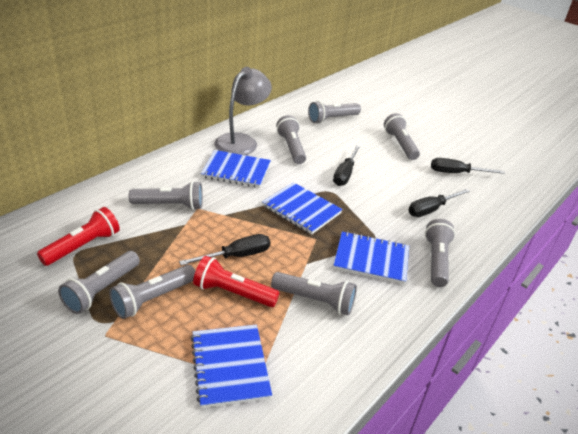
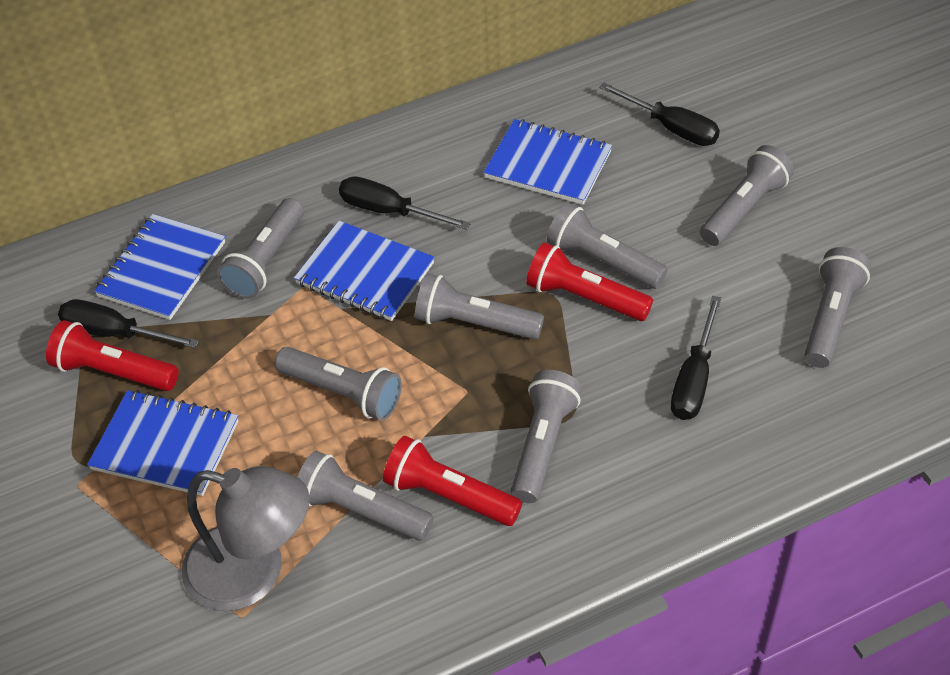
red flashlight: [37,207,120,266] [193,256,280,307] = 2 -> [46,320,179,391] [383,436,522,526] [526,242,653,321] = 3

